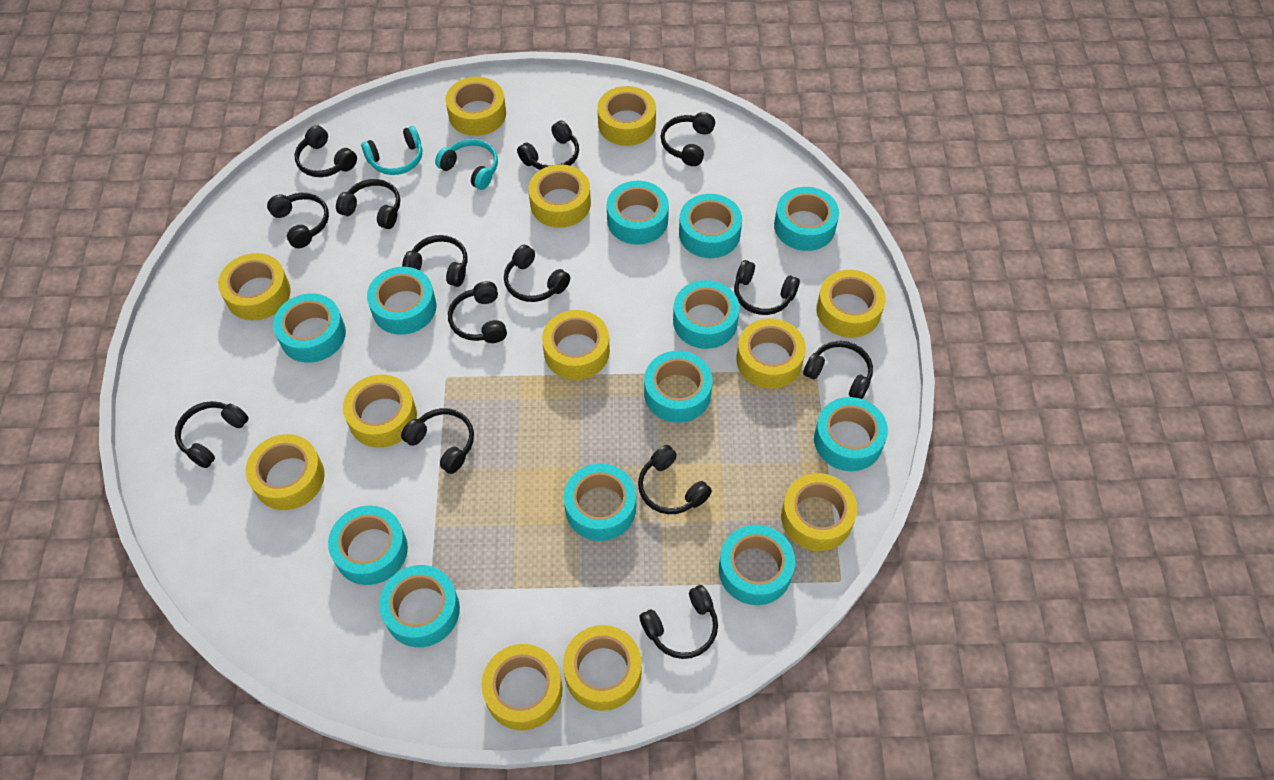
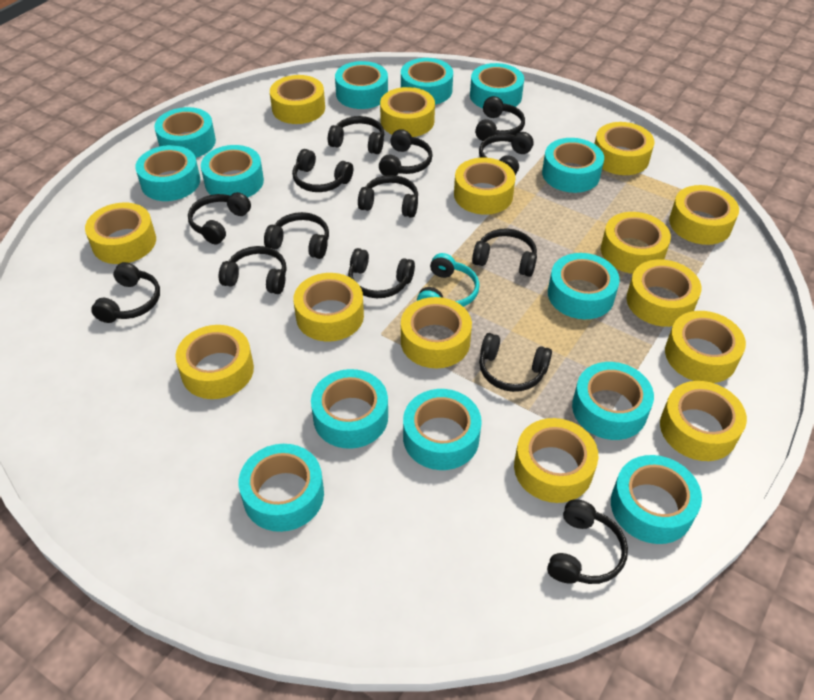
turquoise headphones: [361,126,422,175] [435,139,498,190] = 2 -> [417,253,480,307] = 1
turquoise tape: [273,293,346,363] [328,506,408,585] [367,267,436,335] [379,565,460,647] [564,463,636,541] [607,181,669,245] [644,351,713,423] [673,280,740,349] [679,194,742,258] [719,525,795,605] [774,187,839,251] [814,397,888,471] = 12 -> [135,145,200,201] [154,107,216,158] [201,145,264,198] [239,444,324,532] [311,369,388,449] [335,61,388,109] [401,58,453,105] [403,389,482,470] [470,63,524,109] [542,138,604,193] [548,253,620,319] [572,362,654,440] [611,455,702,544] = 13
yellow tape: [218,253,291,320] [246,434,325,510] [343,374,417,448] [446,77,506,136] [481,644,563,730] [528,164,591,228] [542,310,610,380] [563,625,642,711] [597,86,656,146] [736,318,806,389] [781,473,857,551] [816,270,886,338] = 12 -> [85,202,156,264] [175,325,254,399] [270,75,325,124] [293,273,364,342] [380,87,435,137] [401,297,472,368] [454,158,516,215] [514,418,598,503] [594,122,655,175] [601,212,671,274] [627,259,701,327] [660,381,747,461] [665,311,746,383] [669,185,739,245] = 14

